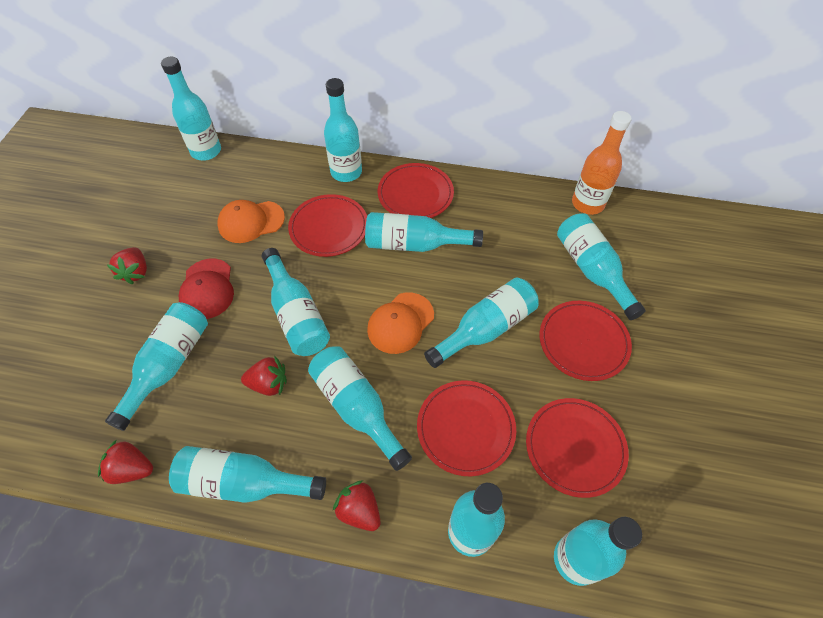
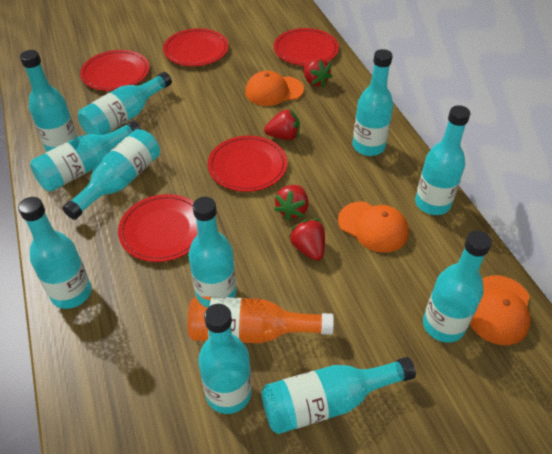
orange cap: [217,200,285,243] [367,292,434,354] = 2 -> [245,71,304,106] [338,202,409,253] [470,275,531,345] = 3
red cap: [179,259,234,319] = 1 -> none = 0

